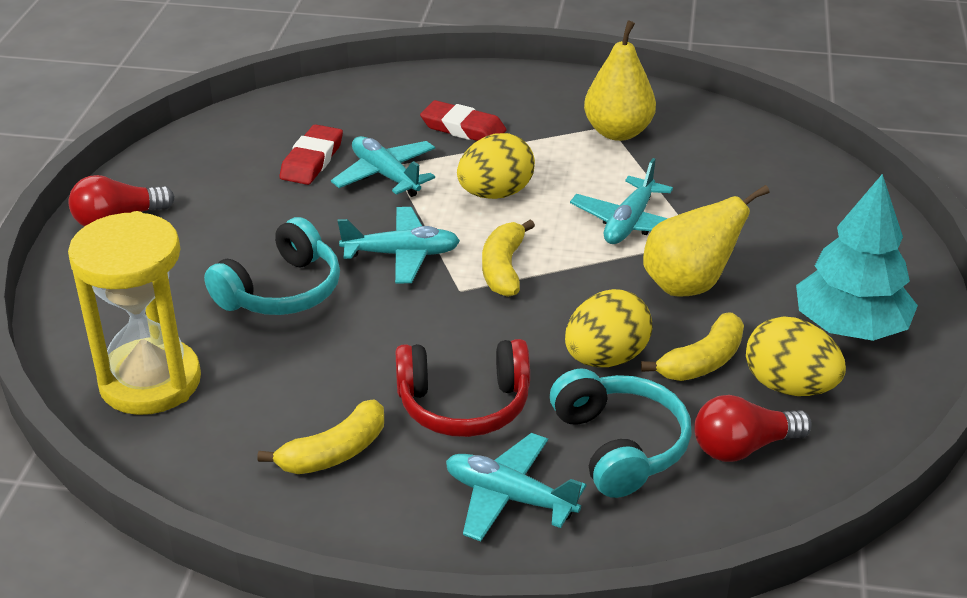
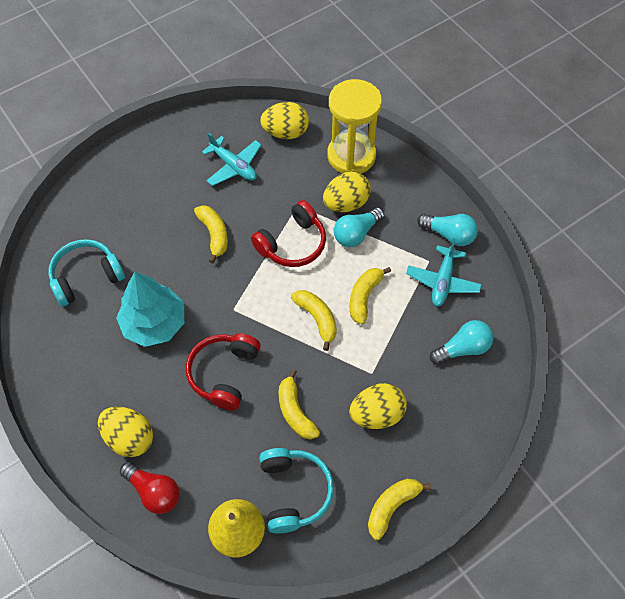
red eraser: [279,124,343,185] [420,100,506,141] = 2 -> none = 0
red headphones: [395,339,530,437] = 1 -> [186,333,261,410] [251,200,326,267] = 2
red light bulb: [69,175,175,227] [694,395,812,462] = 2 -> [120,462,180,514] = 1
turquoise light bulb: none = 0 -> [334,207,385,247] [417,214,478,246] [430,320,493,365] = 3
turquoise plane: [331,136,435,197] [338,207,460,284] [446,433,586,542] [570,158,673,244] = 4 -> [202,133,262,186] [406,238,482,307] = 2
yellow banana: [257,399,384,474] [482,220,535,297] [641,312,744,381] = 3 -> [194,205,228,263] [279,369,320,440] [291,290,337,351] [350,267,391,324] [368,479,432,540] = 5
yellow egg: [457,133,535,199] [565,289,653,367] [746,316,846,396] = 3 -> [98,407,153,457] [260,102,309,139] [323,172,371,212] [349,383,407,429] = 4
yellow pear: [584,20,656,141] [643,185,770,297] = 2 -> [208,499,265,557] = 1

